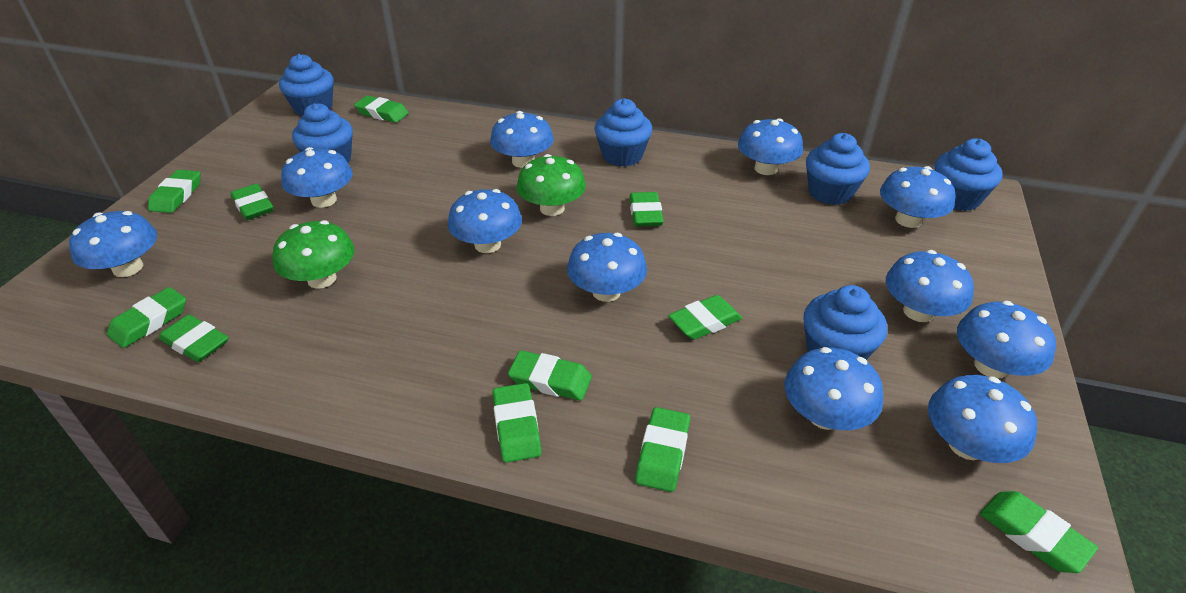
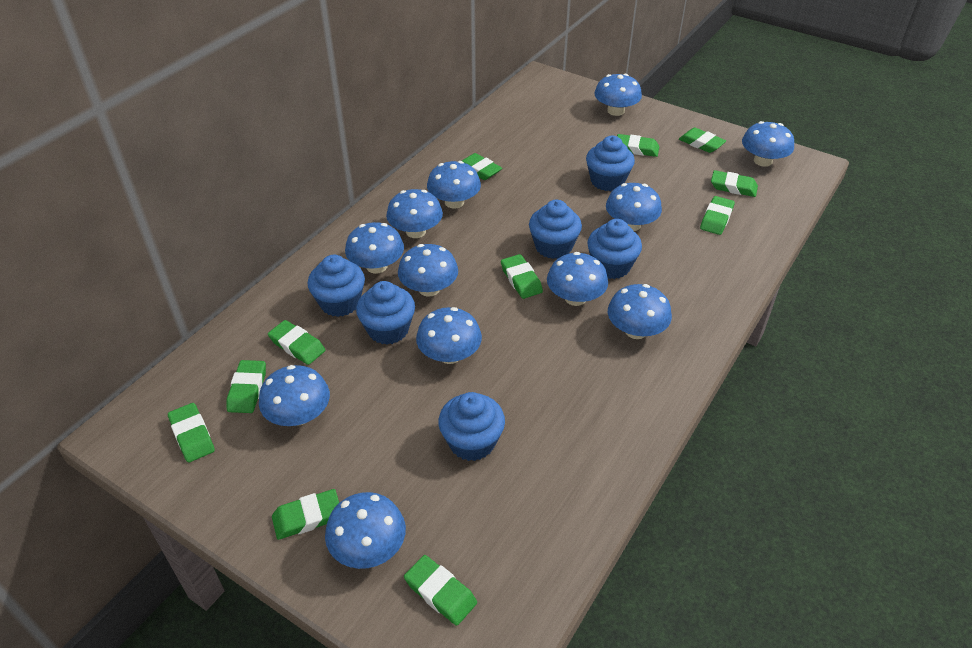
blue mushroom: [69,211,157,277] [281,147,353,208] [448,189,522,253] [490,111,554,168] [567,233,647,302] [738,118,803,175] [785,347,883,430] [880,166,955,228] [886,250,974,322] [928,375,1037,463] [957,301,1056,378] = 11 -> [259,365,330,426] [325,492,406,569] [345,222,404,274] [386,189,443,238] [398,244,458,297] [416,307,482,364] [427,161,481,209] [547,252,608,306] [594,74,642,116] [606,183,662,231] [608,284,672,339] [742,121,794,167] = 12
green mushroom: [273,220,354,289] [516,154,586,216] = 2 -> none = 0

